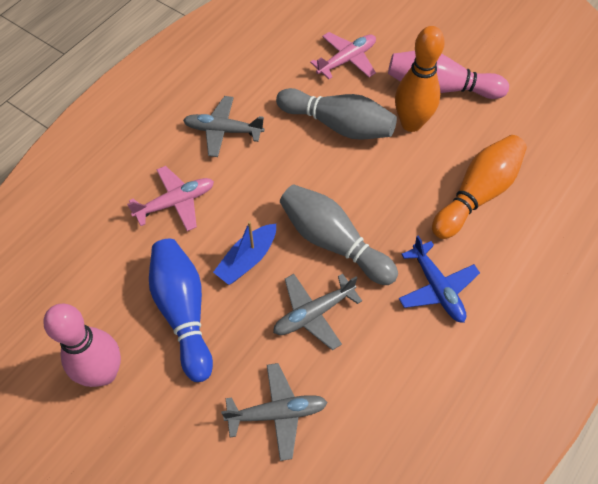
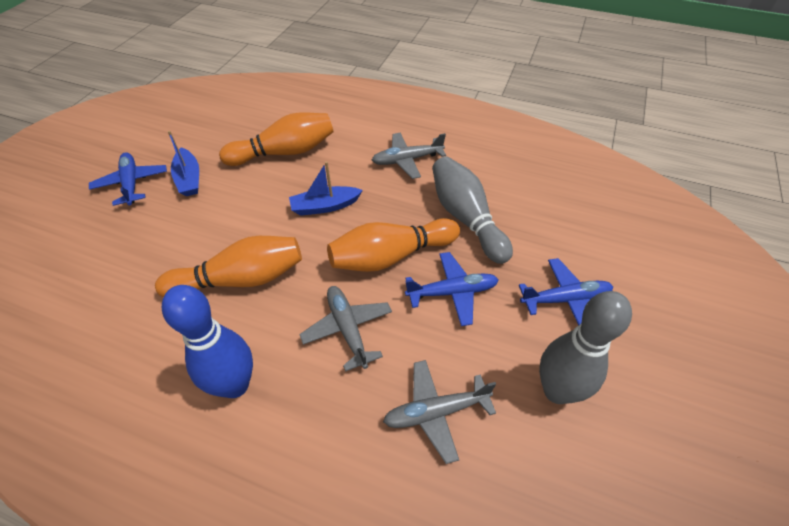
blue boat: [213,221,276,285] = 1 -> [168,131,199,196] [289,161,363,216] = 2
blue plane: [399,235,480,323] = 1 -> [89,152,167,206] [405,252,499,326] [519,258,613,326] = 3
orange bowling pin: [395,26,445,132] [432,135,527,239] = 2 -> [155,236,302,297] [219,112,334,166] [327,218,460,272] = 3
pink bowling pin: [43,304,121,387] [388,51,509,99] = 2 -> none = 0
pink plane: [127,166,214,231] [310,32,376,79] = 2 -> none = 0

